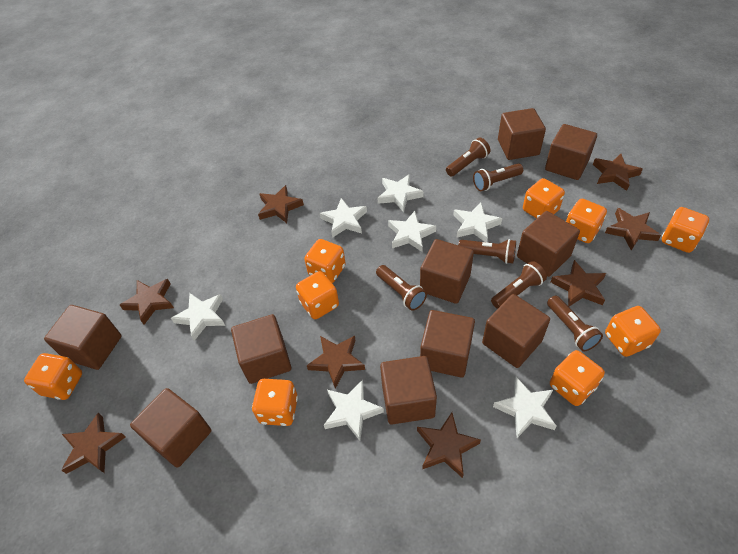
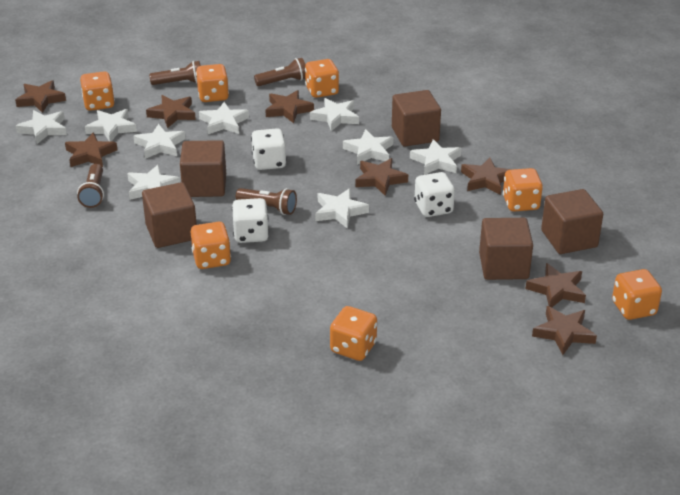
brown cube: [44,305,122,370] [130,388,211,468] [231,314,291,384] [380,356,437,424] [420,239,474,304] [420,310,475,378] [482,294,550,368] [498,108,546,160] [517,211,580,277] [545,124,597,180] = 10 -> [142,182,197,248] [180,140,226,197] [392,90,441,147] [479,218,533,280] [541,189,603,254] = 5
brown flashlight: [376,265,427,311] [446,138,491,177] [458,239,516,264] [473,163,523,191] [491,261,547,309] [547,295,603,352] = 6 -> [77,164,104,208] [149,61,201,85] [236,188,297,215] [254,58,306,86] = 4
orange dice: [24,353,82,400] [252,379,298,426] [296,271,339,319] [304,239,346,283] [523,178,565,219] [550,350,605,406] [566,199,607,243] [605,306,661,357] [662,207,709,253] = 9 -> [80,71,115,111] [191,222,231,269] [196,64,229,102] [305,59,339,98] [330,306,377,361] [503,168,543,212] [612,269,662,320] = 7
white dice: none = 0 -> [232,198,269,243] [251,128,287,170] [414,172,455,217] = 3
white star: [171,293,225,341] [320,198,367,238] [324,380,384,441] [378,174,424,212] [388,211,436,252] [453,202,502,242] [493,377,557,438] = 7 -> [16,110,67,144] [85,109,137,142] [127,165,180,200] [133,124,186,159] [199,102,249,134] [310,98,359,131] [315,188,369,229] [343,129,394,165] [410,139,462,175] = 9

